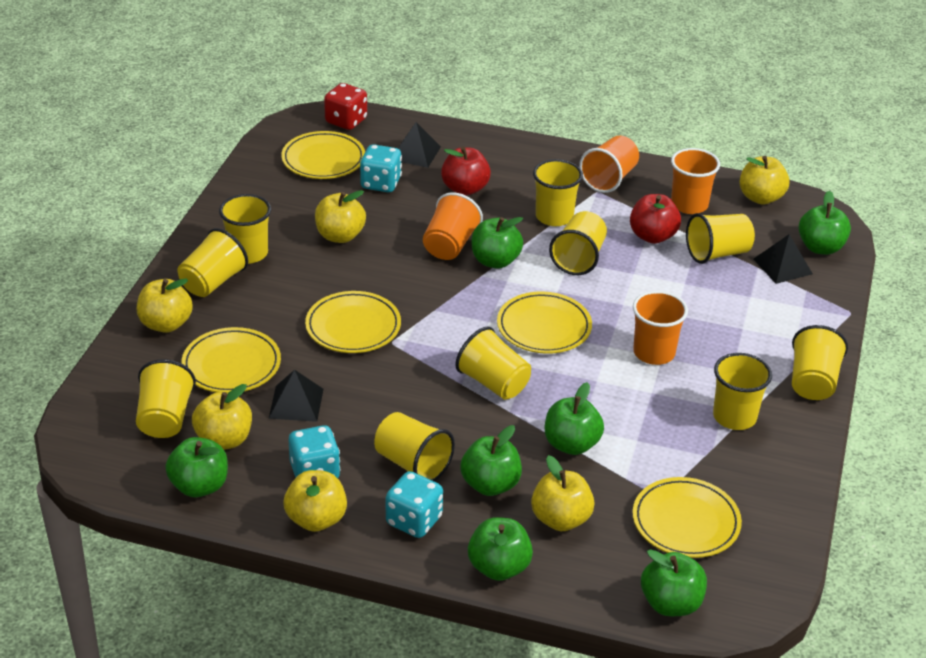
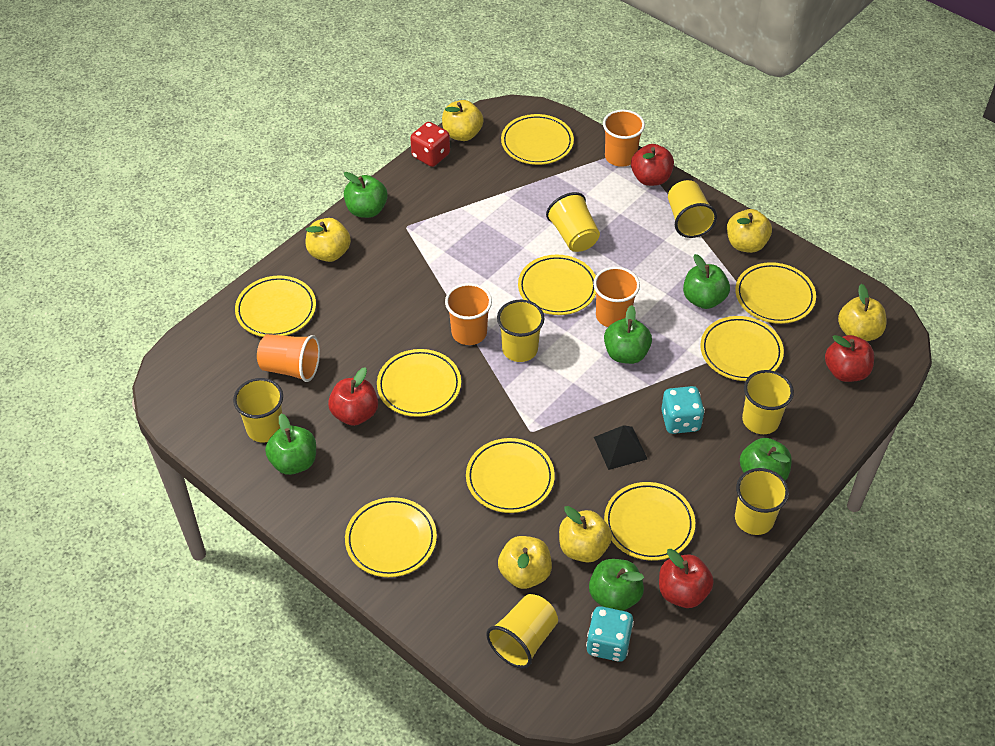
black pyramid: [269,370,323,422] [398,122,441,168] [754,234,813,284] = 3 -> [594,425,647,470] = 1
green apple: [165,437,228,497] [460,425,522,496] [468,517,533,581] [472,217,523,269] [545,382,604,455] [641,549,707,616] [798,191,851,255] = 7 -> [265,414,316,475] [344,172,388,218] [589,559,644,611] [604,305,652,364] [683,254,730,309] [740,438,792,481] = 6
red apple: [441,147,491,195] [630,194,681,244] = 2 -> [328,367,378,426] [631,144,674,186] [659,549,714,608] [825,335,874,382] = 4
turquoise dice: [289,425,341,478] [360,144,402,192] [386,471,443,538] = 3 -> [586,606,634,662] [661,386,705,434] = 2
yellow cup: [136,359,196,438] [177,228,248,297] [219,194,271,264] [374,412,455,481] [455,326,531,400] [533,159,583,226] [549,211,607,275] [686,213,755,264] [713,353,772,430] [792,325,848,400] = 10 -> [233,378,283,442] [486,594,558,669] [497,300,545,362] [546,192,600,252] [668,180,717,238] [735,468,789,535] [742,370,794,434] = 7
yellow plate: [182,327,281,393] [281,131,365,179] [305,291,401,353] [497,291,592,354] [633,477,742,558] = 5 -> [235,275,316,337] [345,497,437,577] [377,349,461,417] [466,438,555,513] [501,114,574,165] [518,255,596,315] [604,482,695,561] [700,316,784,381] [735,262,816,324] = 9

